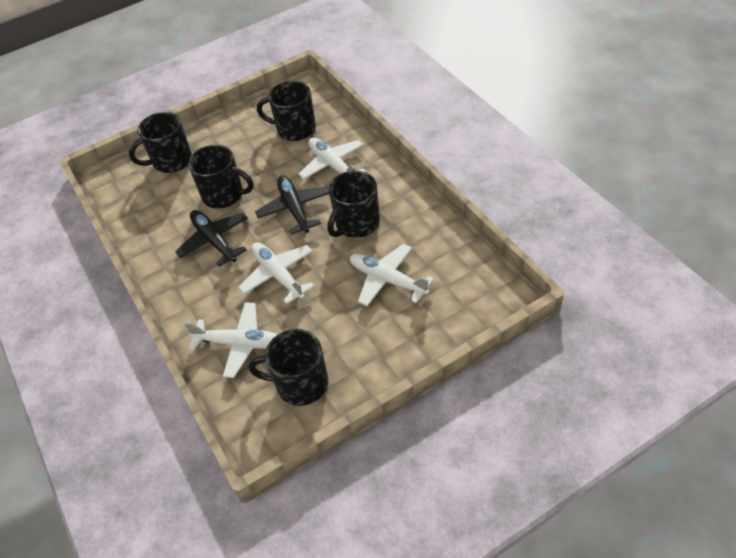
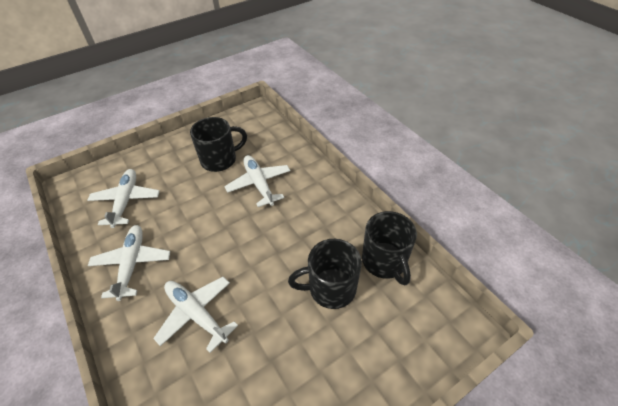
black mug: [129,112,192,173] [188,145,254,209] [249,329,328,406] [257,81,316,141] [327,171,380,238] = 5 -> [190,117,247,172] [288,239,362,309] [362,211,417,285] = 3
black plane: [175,210,248,267] [255,175,329,234] = 2 -> none = 0

